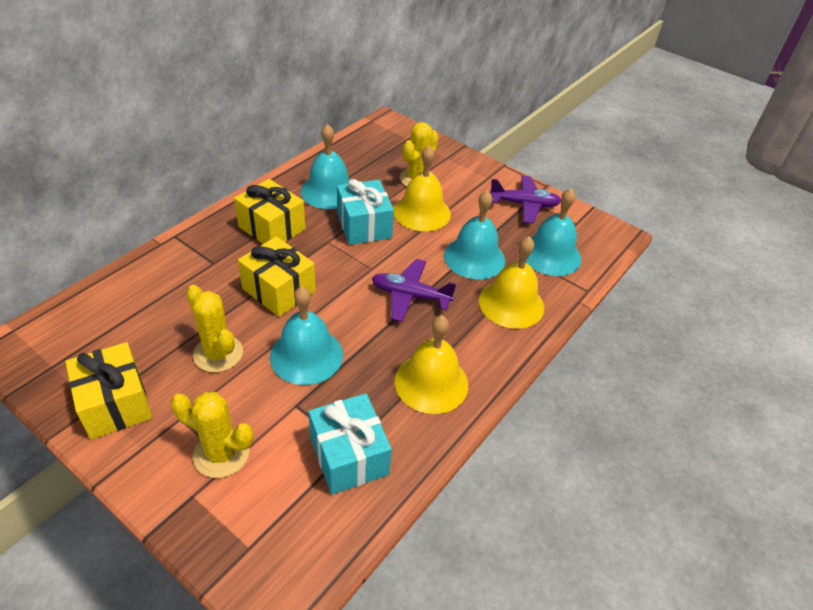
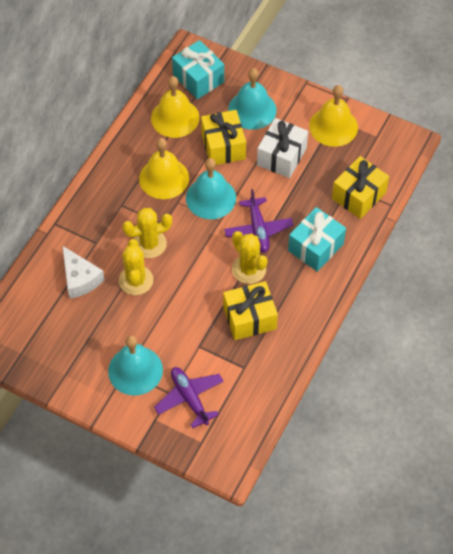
turquoise bell: [270,286,343,385] [301,124,350,209] [444,190,505,279] [526,188,581,276] = 4 -> [108,335,163,396] [186,158,236,219] [228,68,277,130] = 3
white cheese: none = 0 -> [62,246,105,299] = 1
white gift: none = 0 -> [257,118,308,178] = 1

